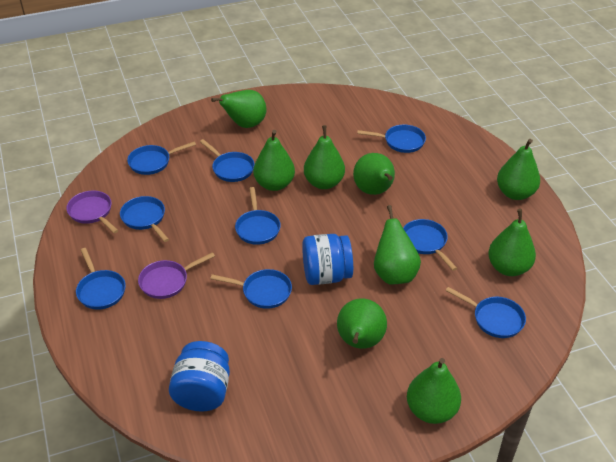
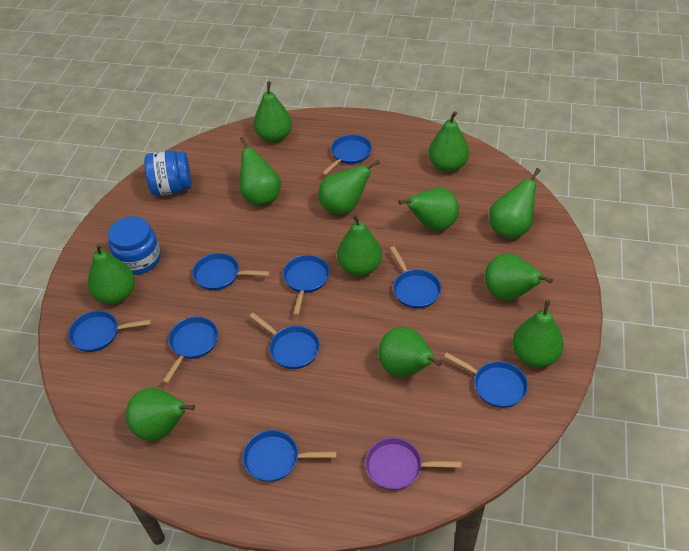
green pear: [211,90,266,128] [253,130,295,191] [304,125,345,189] [337,298,387,349] [353,153,395,195] [374,205,421,285] [407,358,461,424] [488,209,536,276] [497,139,540,200] = 9 -> [88,243,135,304] [126,388,195,441] [240,137,281,206] [253,82,292,143] [318,159,380,214] [337,214,382,276] [378,327,442,377] [398,188,459,231] [428,111,469,172] [484,254,553,300] [489,168,541,239] [512,300,564,367] = 12
purple pan: [66,191,118,233] [138,252,215,299] = 2 -> [365,437,462,490] = 1

